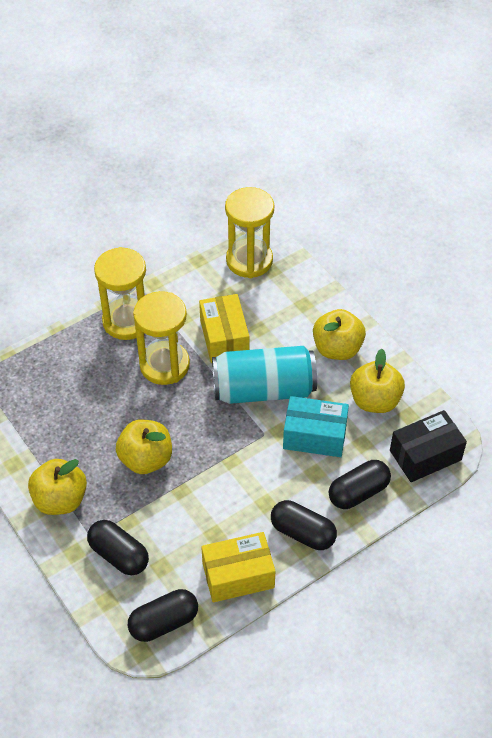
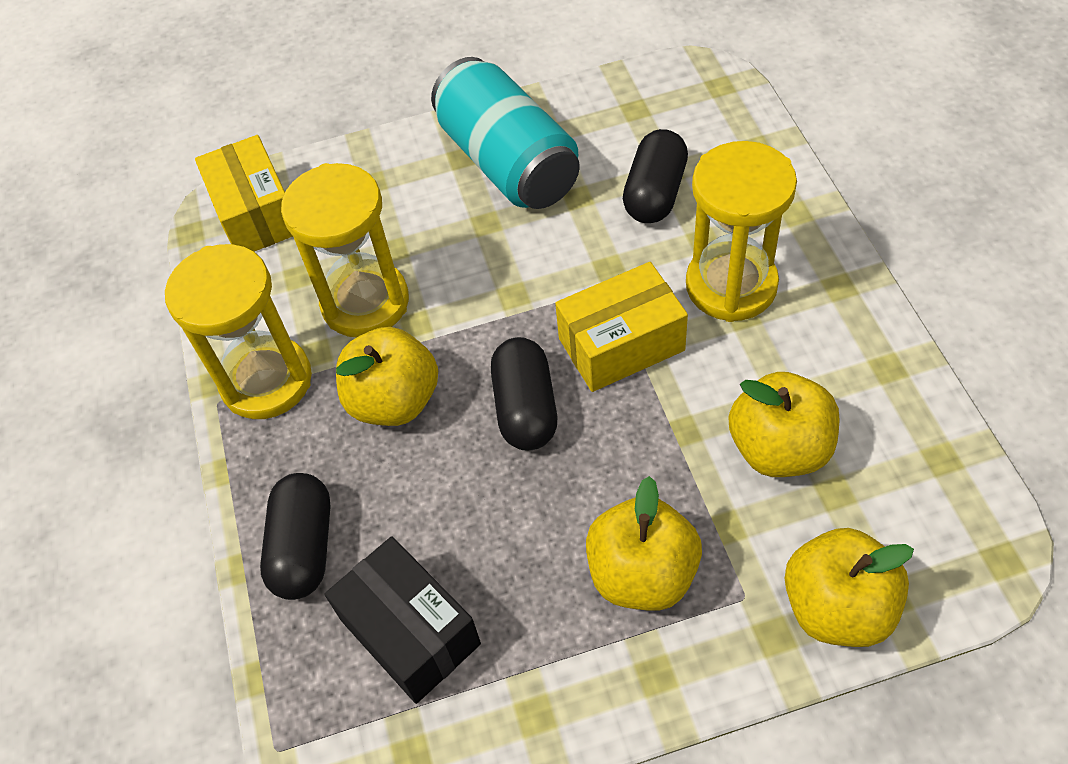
black capsule: [87,520,149,575] [128,589,198,642] [271,500,337,550] [329,460,391,509] = 4 -> [260,473,331,600] [491,337,557,451] [623,129,688,223] = 3
turquoise box: [283,396,349,457] = 1 -> none = 0

